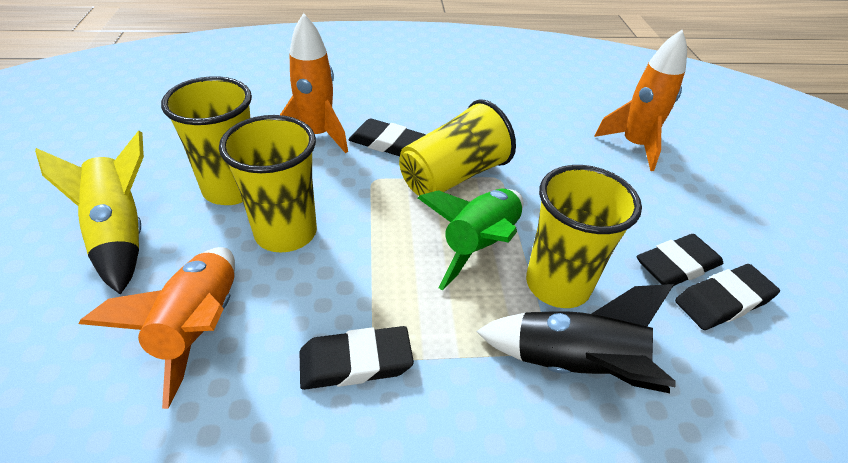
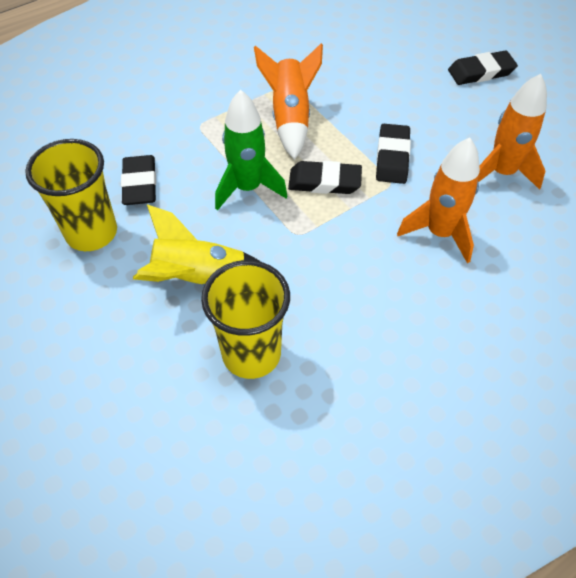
black rocket: [476,284,676,393] = 1 -> none = 0
yellow cup: [161,76,252,205] [219,115,317,252] [399,100,516,196] [526,165,642,308] = 4 -> [25,139,117,251] [201,260,290,379] = 2

